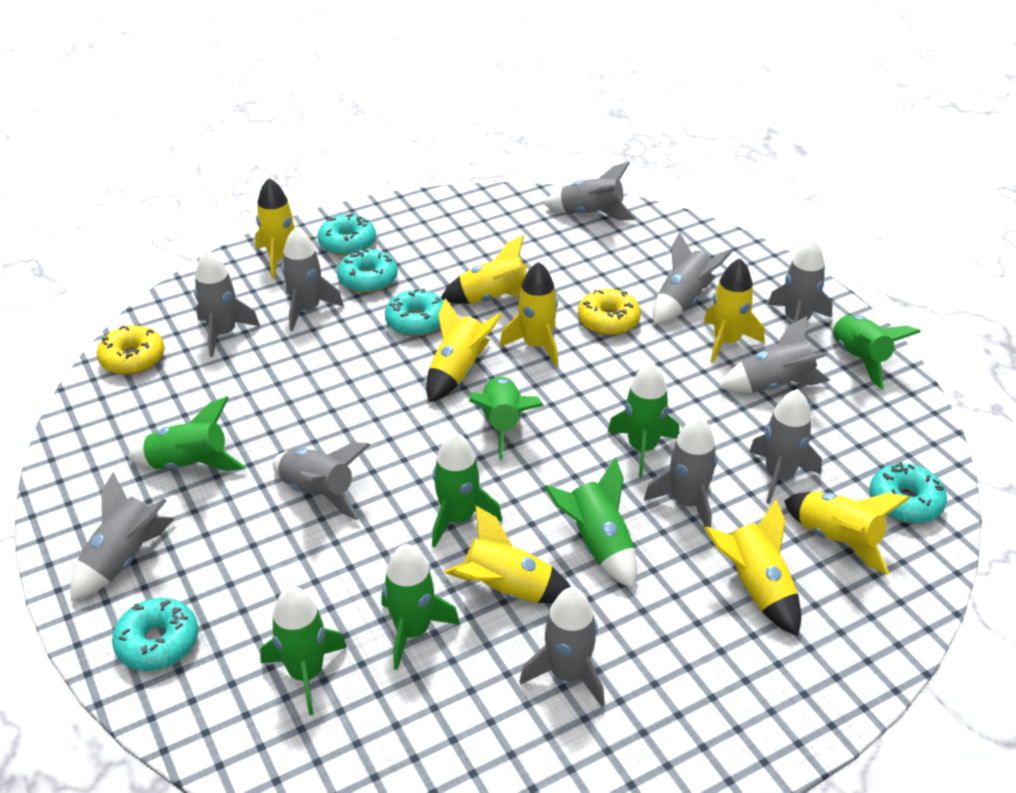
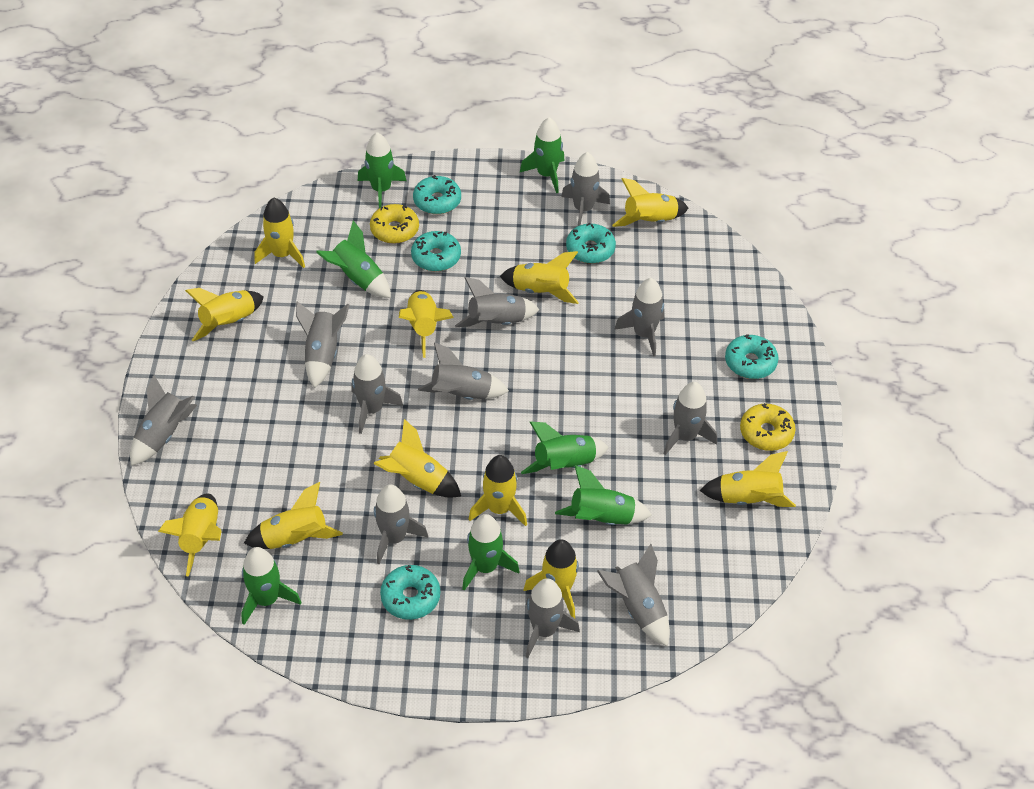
green rocket: [127,396,245,471] [260,586,347,715] [381,544,460,670] [432,432,502,548] [469,377,544,461] [544,458,637,589] [608,362,679,478] [831,315,921,389] = 8 -> [241,547,301,625] [316,221,391,298] [358,132,406,208] [462,514,520,591] [520,117,564,193] [521,422,609,474] [555,465,652,525] = 7
yellow rocket: [255,178,311,279] [426,298,503,402] [441,235,528,304] [444,505,571,603] [499,262,558,367] [704,258,764,363] [704,499,801,636] [784,491,910,575] = 8 -> [158,494,222,577] [185,288,264,341] [244,482,343,549] [254,197,305,268] [373,419,461,498] [399,290,454,358] [469,455,527,526] [500,251,579,304] [524,539,579,618] [612,178,689,227] [700,451,796,507] = 11

